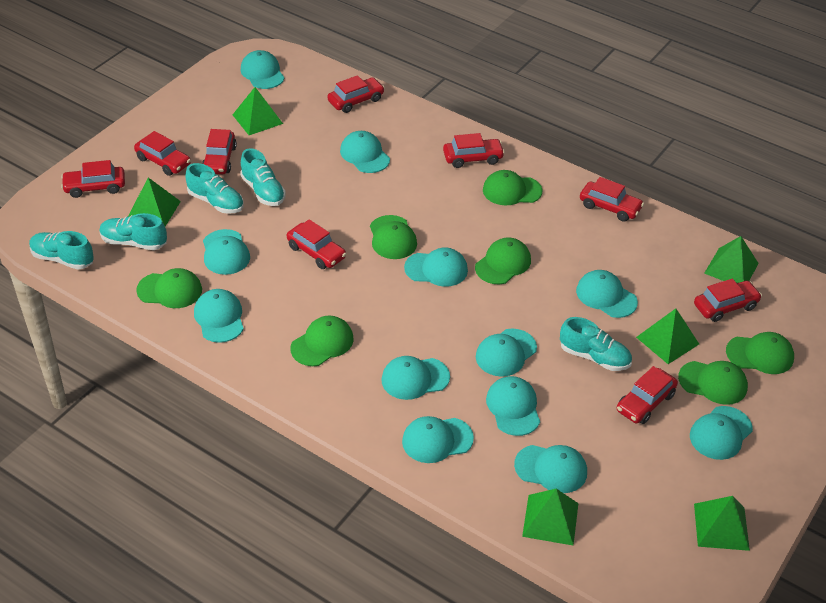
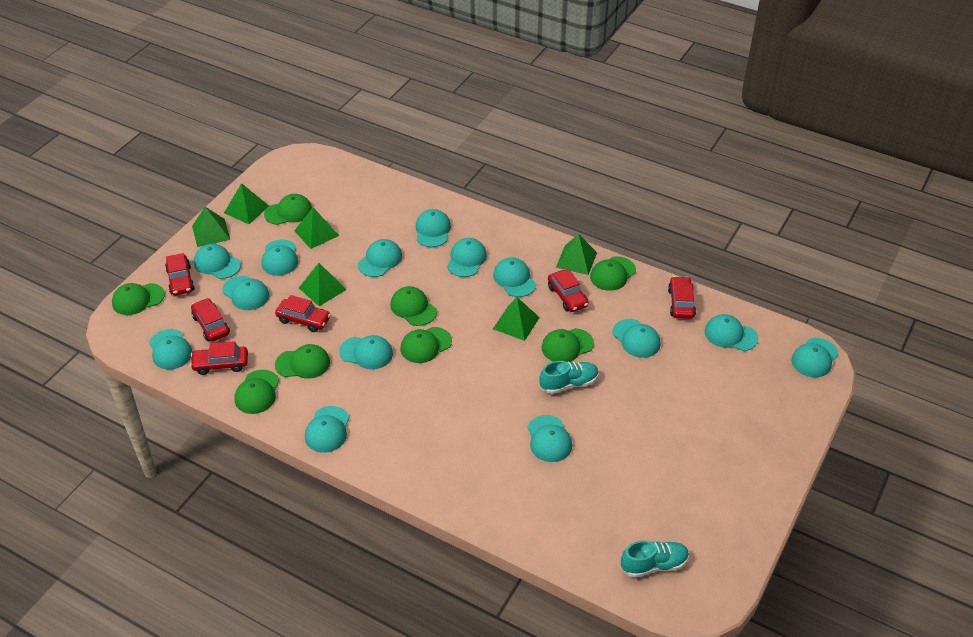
green cap: [136,268,202,308] [291,316,354,366] [370,215,417,259] [475,237,531,284] [483,170,543,205] [678,361,748,405] [726,332,794,374] = 7 -> [112,283,165,315] [234,370,279,414] [264,194,312,225] [275,344,330,379] [390,286,437,326] [400,327,452,363] [542,328,594,362] [590,256,636,291] = 8
red car: [61,160,125,198] [134,131,191,176] [202,129,237,174] [287,219,346,269] [328,75,385,113] [443,133,505,168] [580,177,644,222] [617,366,678,424] [694,278,762,322] = 9 -> [165,253,195,295] [190,341,248,375] [191,298,230,342] [275,295,331,332] [548,269,589,312] [668,276,696,319] = 6
turquoise cap: [194,289,244,343] [203,229,250,275] [241,50,285,89] [340,131,390,173] [381,356,450,400] [402,416,474,463] [404,247,468,287] [476,328,537,377] [486,376,540,436] [514,445,587,493] [576,270,638,318] [690,406,753,460] = 12 -> [149,329,193,370] [194,244,241,279] [222,276,269,310] [261,240,298,276] [305,406,349,453] [339,335,393,369] [358,239,402,277] [416,209,451,247] [447,238,487,277] [493,257,536,297] [528,415,572,462] [612,319,661,358] [705,314,758,351] [791,338,839,377] = 14
turquoise shoe: [29,231,94,269] [99,213,167,250] [186,163,244,214] [240,148,286,206] [560,317,632,371] = 5 -> [539,361,599,394] [621,541,689,578] = 2

